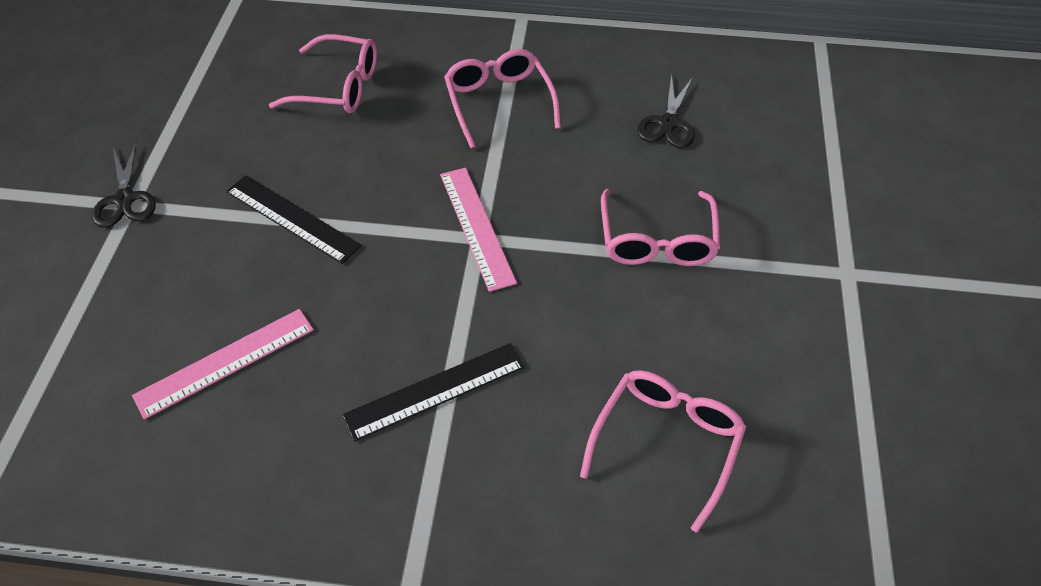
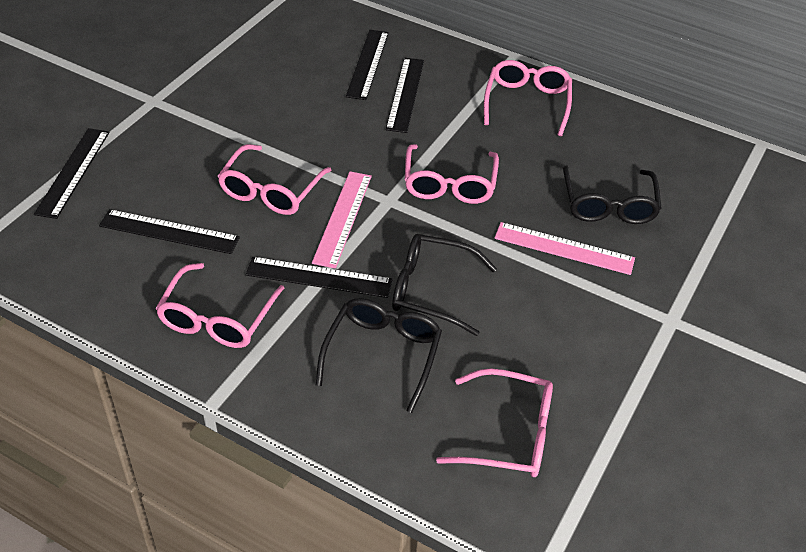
black glasses: none = 0 -> [316,298,442,413] [392,234,497,336] [563,165,662,224] = 3
black ruler: [226,175,362,264] [342,343,525,442] = 2 -> [34,128,110,219] [99,209,240,254] [246,257,393,298] [346,30,389,100] [386,58,424,133] = 5
black scissors: [92,142,156,228] [637,74,695,148] = 2 -> none = 0
pink glasses: [269,34,377,113] [444,49,561,148] [580,370,746,533] [601,189,720,266] = 4 -> [155,263,284,348] [218,144,332,215] [405,144,499,204] [436,368,553,477] [484,60,572,136] = 5

